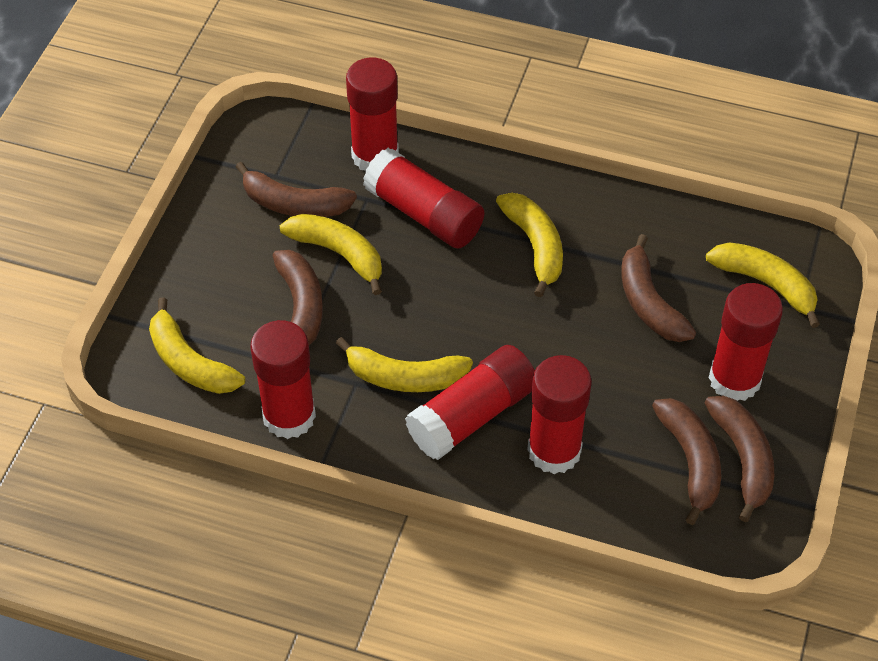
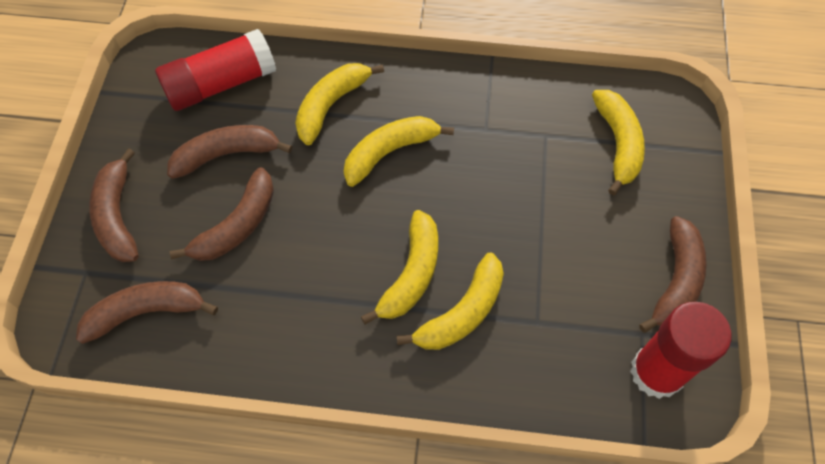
red glue stick: [250,320,316,439] [346,58,399,170] [363,148,484,248] [405,345,535,460] [527,355,592,474] [709,283,783,401] = 6 -> [155,29,276,111] [630,302,731,399] = 2

